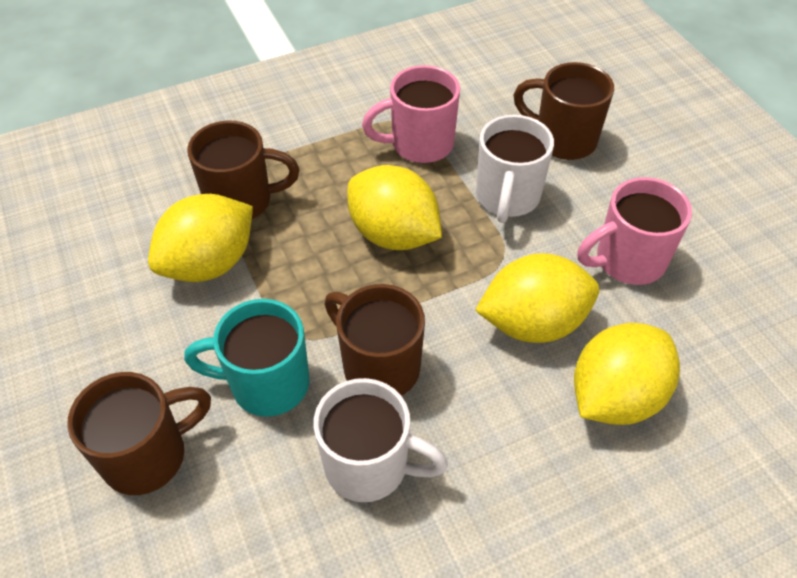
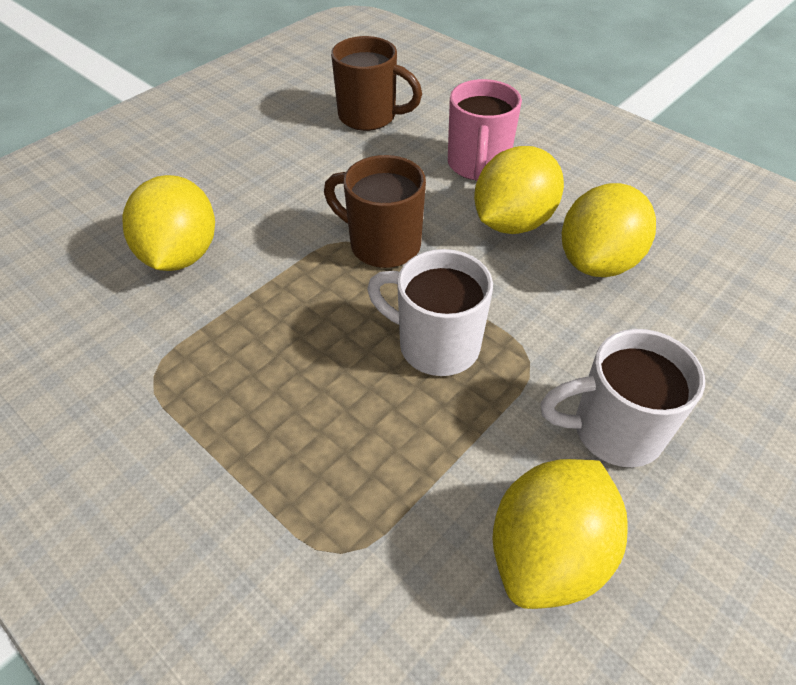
brown mug: [67,372,211,495] [187,121,299,219] [324,284,425,396] [514,62,614,160] = 4 -> [324,155,426,268] [331,36,422,131] = 2
pink mug: [362,65,460,163] [577,177,692,285] = 2 -> [448,79,522,181] = 1
turquoise mug: [184,299,309,417] = 1 -> none = 0

